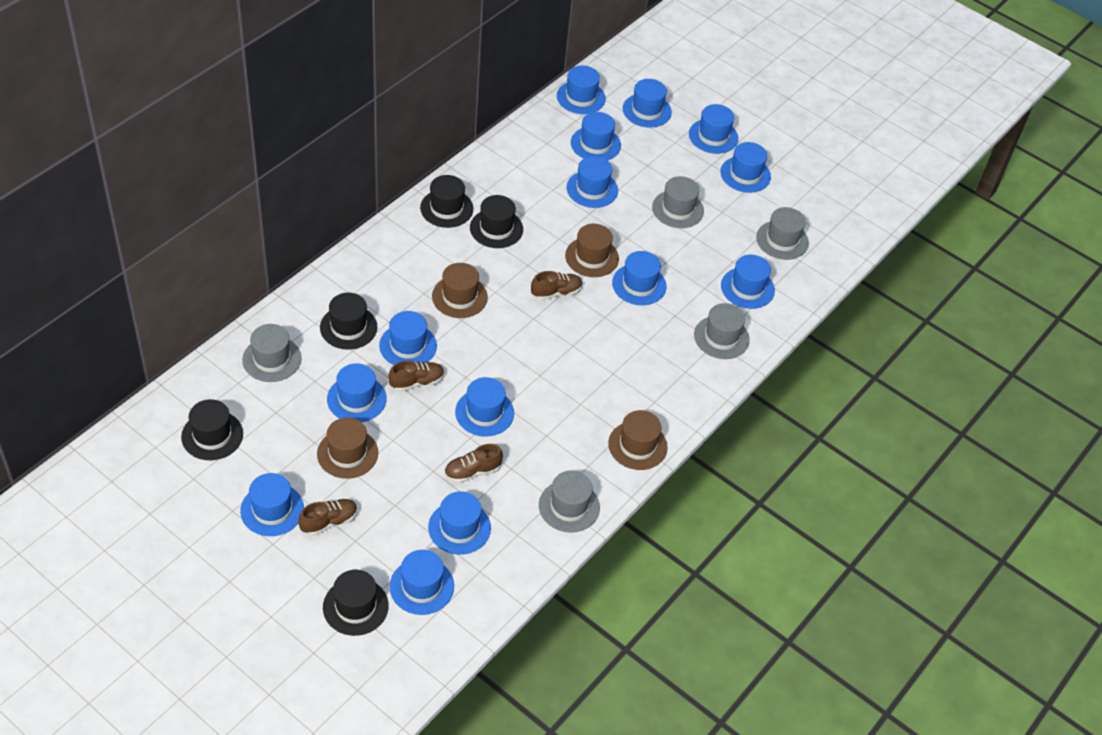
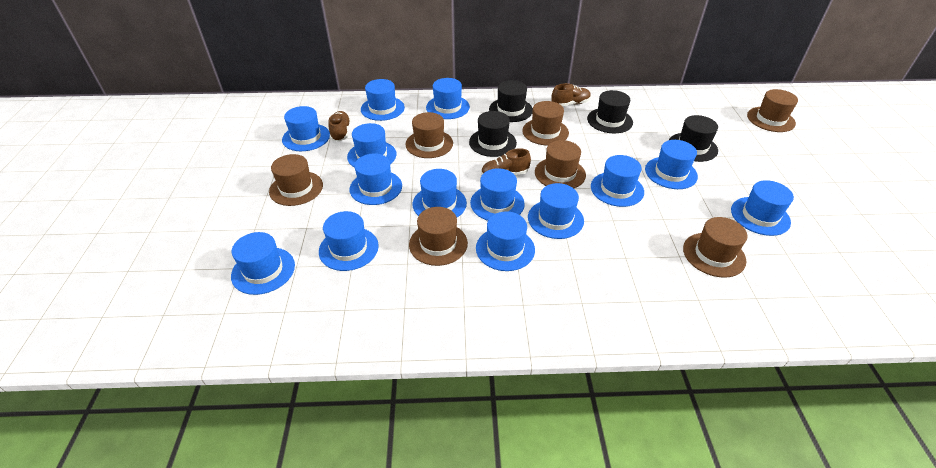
black hat: [181,399,243,460] [320,293,377,350] [323,570,389,636] [420,175,473,228] [470,195,523,248] = 5 -> [469,111,517,157] [489,80,533,122] [587,90,633,133] [669,115,718,162] = 4
brown hat: [317,417,378,479] [432,263,488,318] [565,224,619,277] [608,410,668,470] = 4 -> [269,154,323,206] [405,112,453,158] [409,207,468,266] [522,101,569,145] [535,140,586,188] [683,217,747,278] [747,89,798,132] = 7
brown shoe: [298,499,358,536] [388,361,444,391] [444,444,503,483] [531,271,583,300] = 4 -> [328,111,351,142] [481,148,531,175] [551,83,591,107] = 3
grey hat: [242,324,301,382] [539,470,600,533] [652,176,704,228] [694,303,750,359] [756,207,809,260] = 5 -> none = 0

